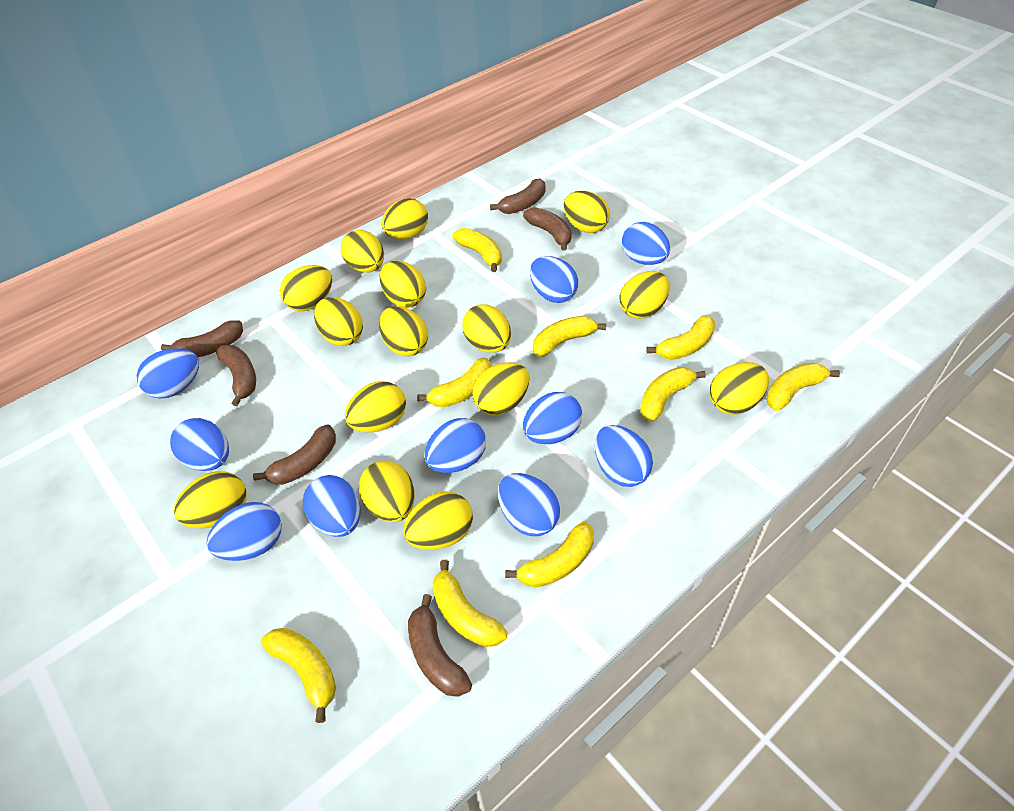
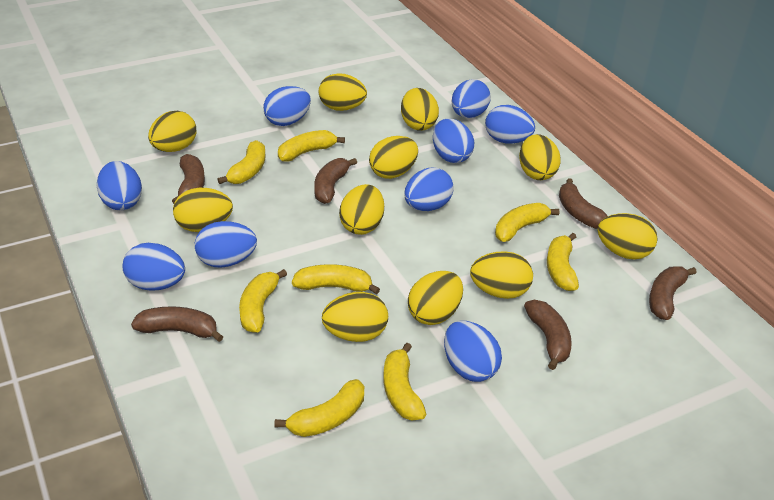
blue egg: [137,348,199,398] [170,418,229,471] [207,502,282,561] [303,475,360,537] [424,418,486,473] [498,473,560,536] [523,392,582,444] [530,256,578,303] [595,425,653,487] [622,222,670,265] = 10 -> [97,161,142,210] [123,243,185,291] [195,221,257,268] [263,86,311,126] [404,167,454,211] [433,118,474,163] [444,321,502,382] [451,79,491,118] [485,105,535,144] = 9
yellow banana: [261,628,336,723] [417,358,492,407] [432,560,507,647] [453,228,502,272] [505,521,594,588] [533,316,606,357] [640,367,706,422] [646,315,715,360] [766,363,840,411] = 9 -> [217,140,266,184] [239,269,287,333] [274,379,364,437] [278,130,345,162] [292,264,380,294] [383,343,426,421] [495,203,560,242] [547,233,579,291] = 8
yellow egg: [174,471,247,528] [280,265,332,311] [314,297,363,346] [341,230,384,273] [345,381,406,432] [359,461,415,522] [379,306,428,356] [380,261,426,308] [381,198,428,239] [403,491,473,550] [462,304,511,353] [472,362,529,416] [563,191,610,233] [620,271,670,319] [710,362,769,415] = 15 -> [148,111,196,152] [173,188,233,232] [319,73,367,111] [322,292,388,342] [339,184,384,235] [369,136,418,179] [401,88,439,131] [408,271,463,325] [470,251,533,299] [519,134,561,180] [598,213,658,259] = 11

